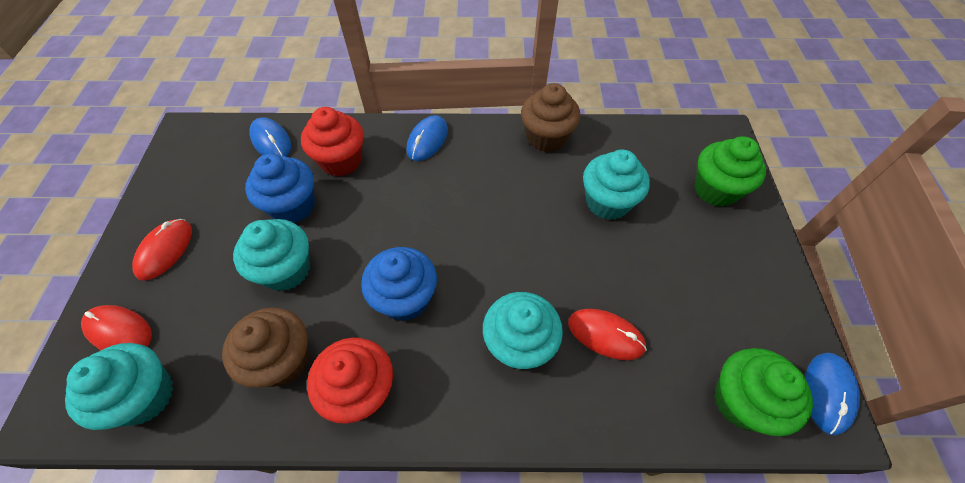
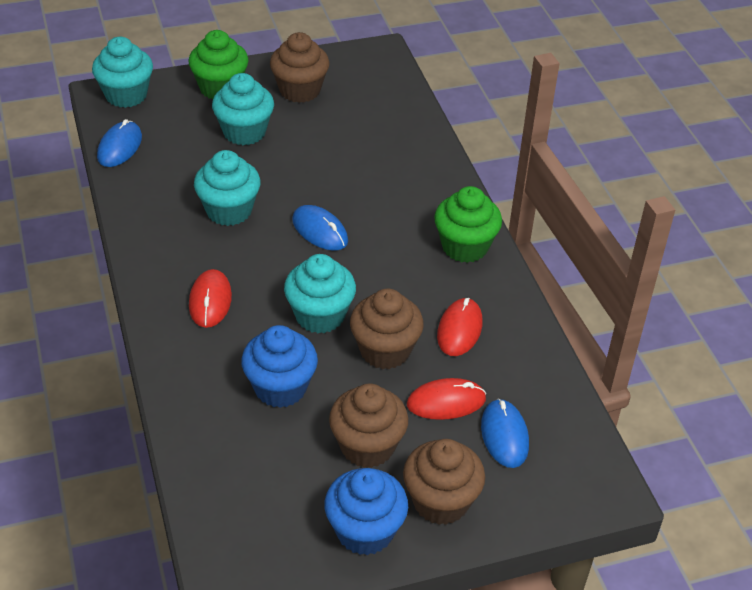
brown cupcake: [222,307,309,388] [521,83,581,152] = 2 -> [270,32,329,103] [329,383,408,468] [350,289,424,369] [403,439,485,525] = 4
red cupcake: [301,107,364,176] [307,338,393,424] = 2 -> none = 0

